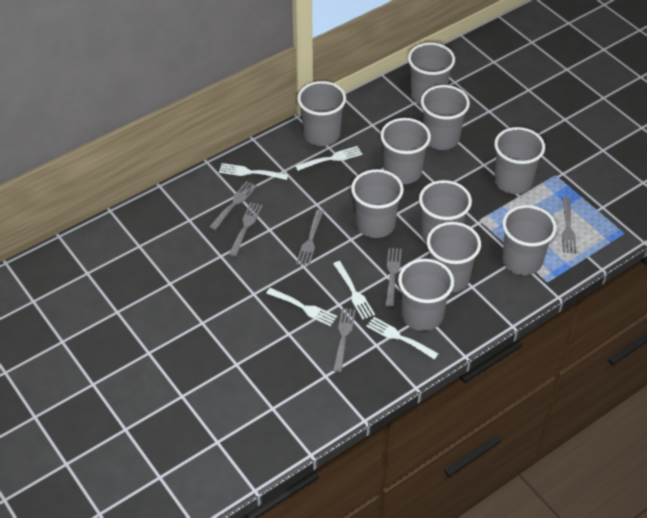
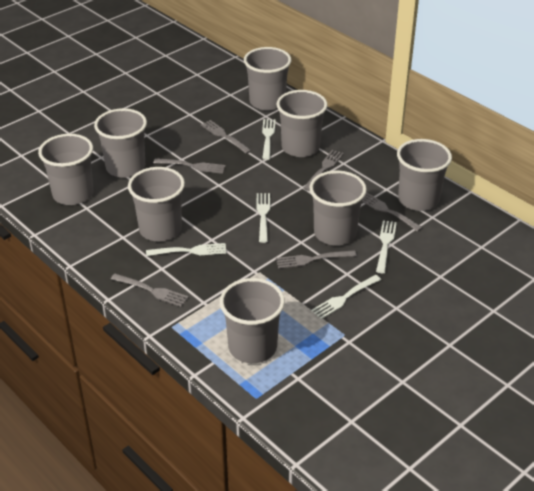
grey cup: [297,81,346,146] [351,169,404,238] [380,118,431,184] [398,259,454,331] [408,43,455,104] [419,180,472,244] [421,85,470,150] [427,222,481,293] [494,127,545,194] [502,205,557,275] = 10 -> [38,134,93,205] [94,108,147,178] [128,167,185,241] [220,278,285,363] [244,47,291,110] [276,90,328,157] [309,170,367,245] [397,139,452,211] = 8

